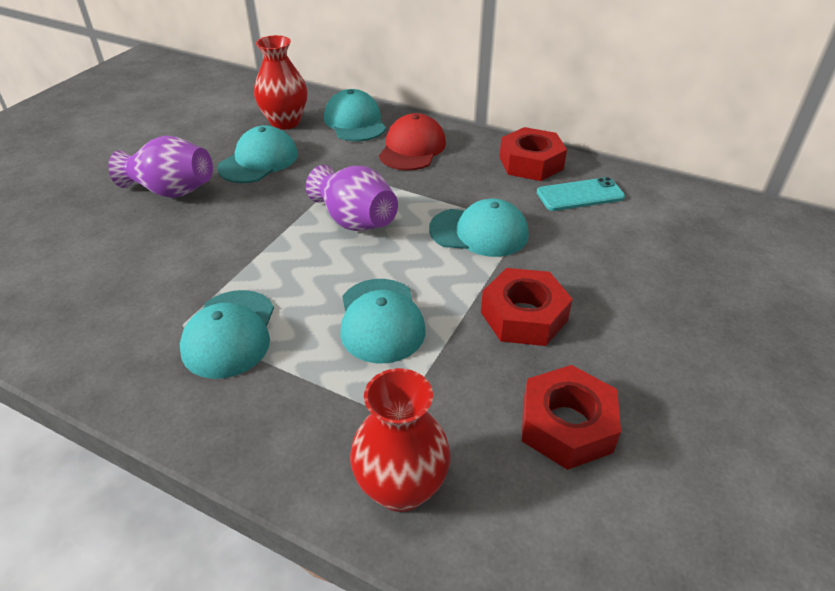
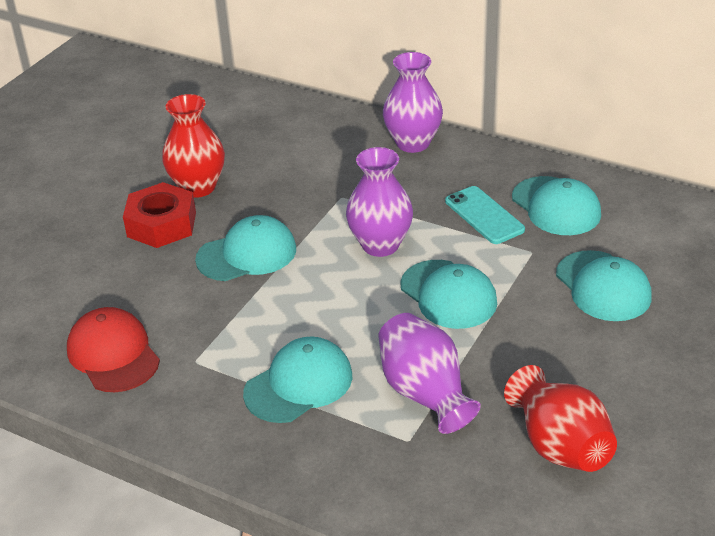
purple vase: [108,136,213,198] [306,165,398,231] = 2 -> [346,147,413,257] [378,313,481,434] [383,52,443,153] = 3
red nut: [481,268,573,346] [499,127,567,181] [522,365,621,470] = 3 -> [123,182,196,248] = 1

